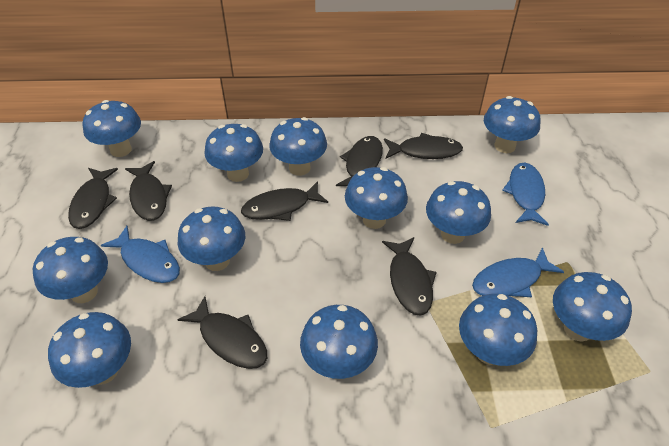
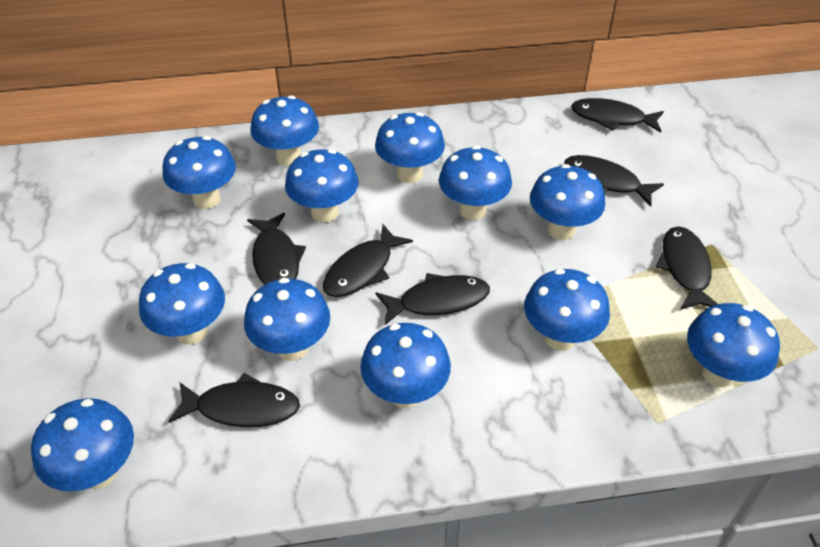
blue fish: [101,226,180,283] [472,247,564,297] [502,163,549,226] = 3 -> none = 0

